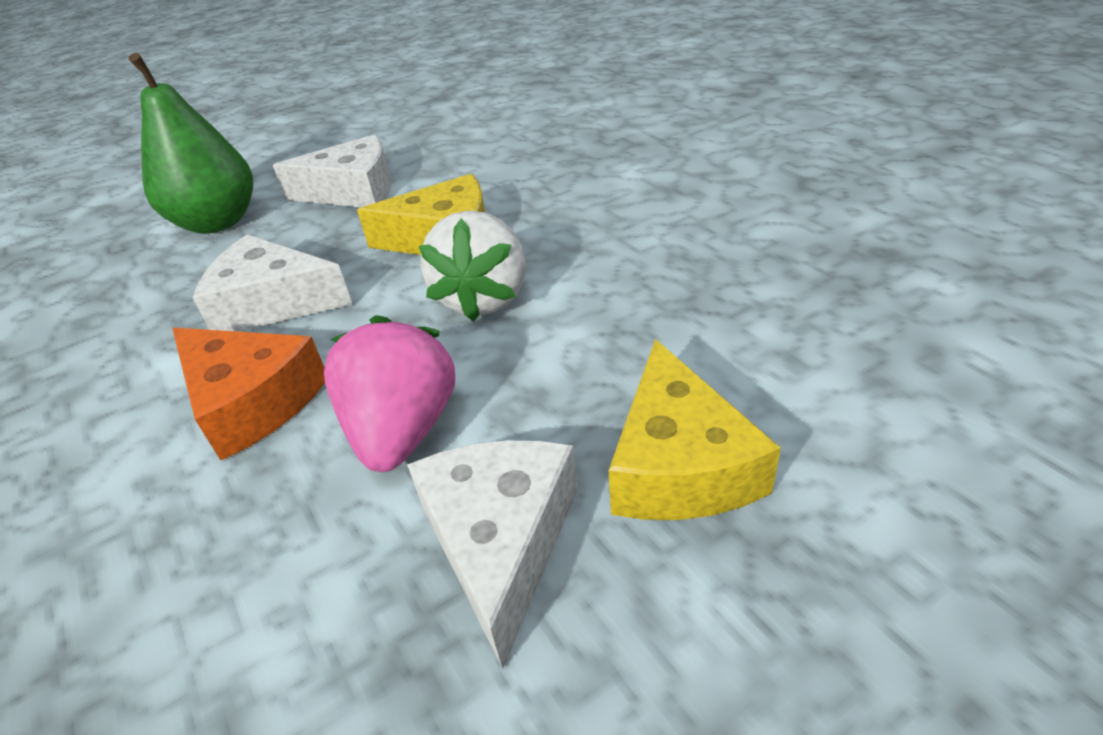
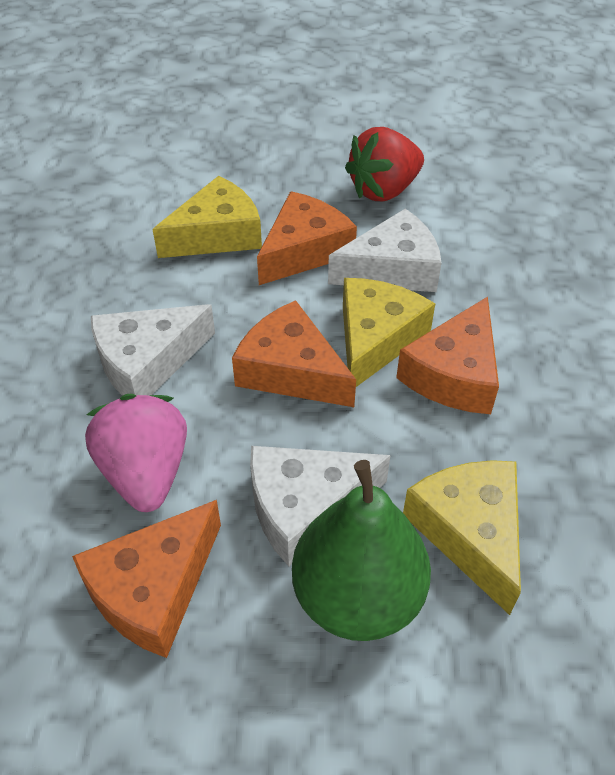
orange cheese: [172,328,325,460] = 1 -> [72,500,221,658] [232,300,356,407] [257,191,357,285] [396,297,499,414] = 4
red strawberry: none = 0 -> [345,127,424,202] = 1
white strawberry: [419,211,526,322] = 1 -> none = 0
yellow cheese: [357,174,485,255] [609,339,781,520] = 2 -> [152,176,262,258] [343,278,435,387] [403,460,521,615] = 3

